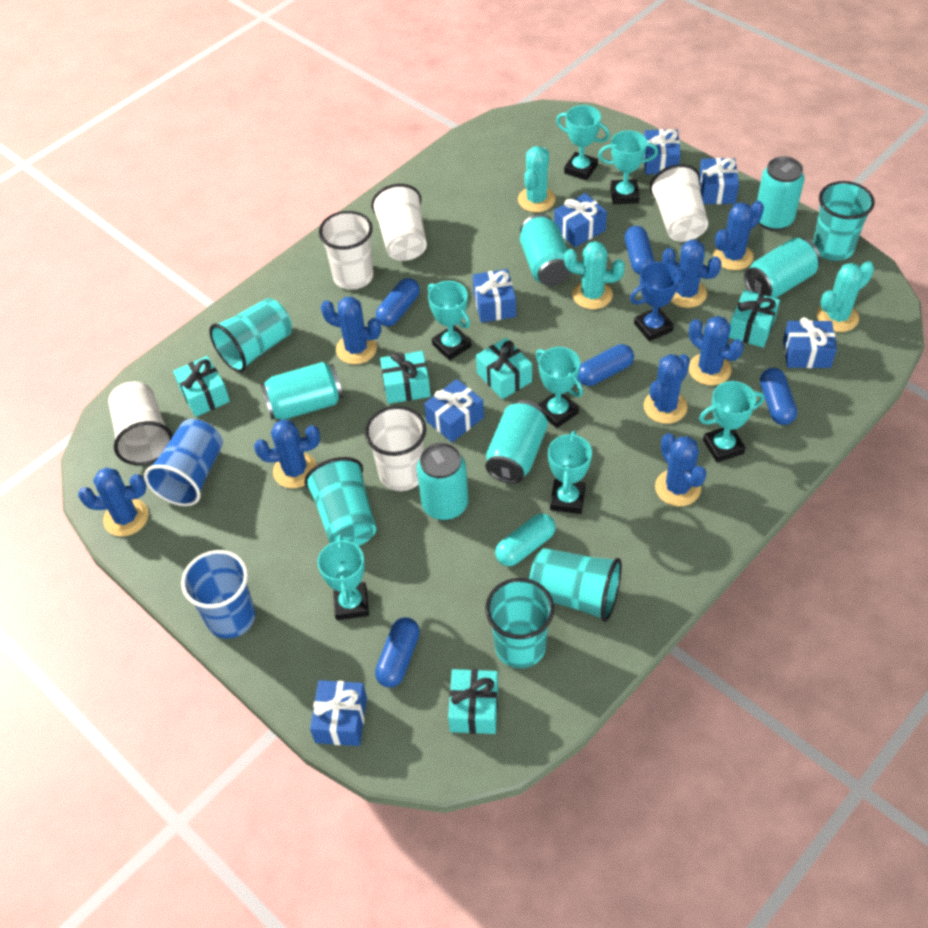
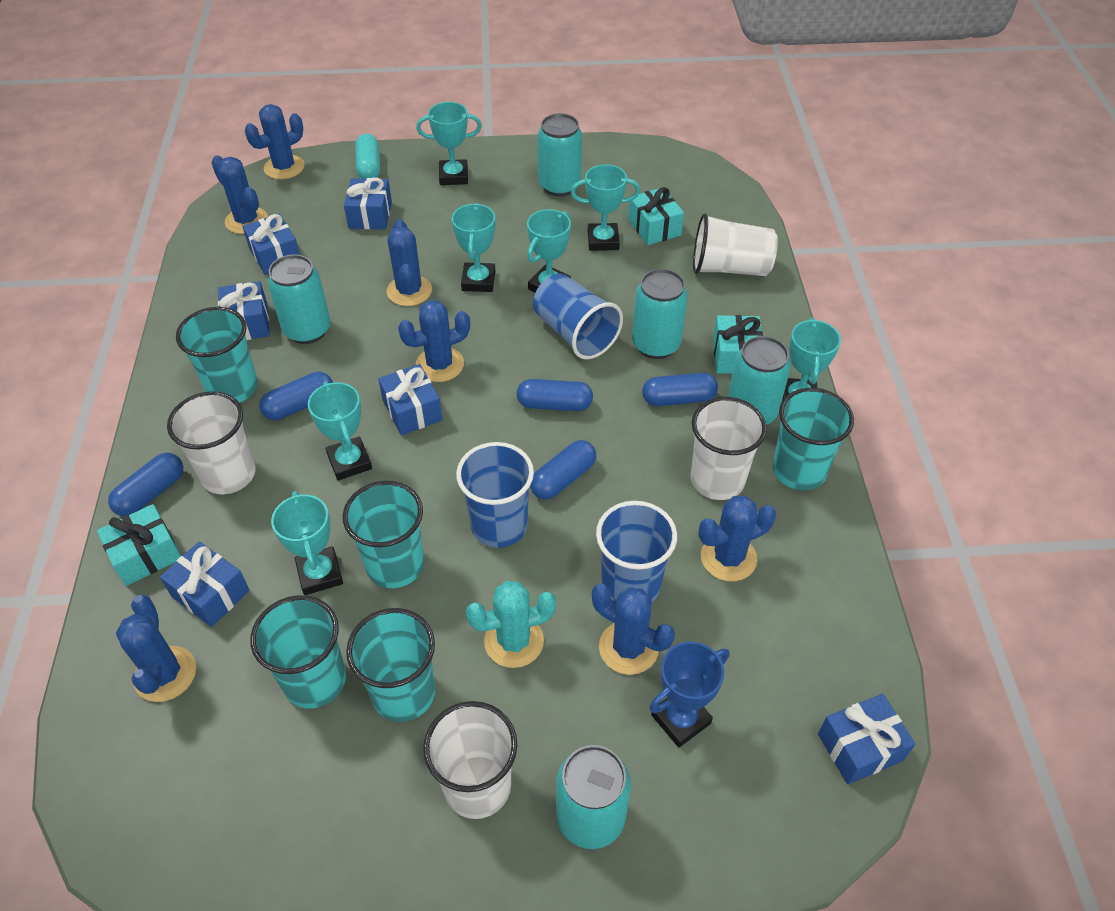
blue cactus: [78,468,149,536] [254,419,320,488] [321,297,381,364] [644,354,690,424] [655,433,707,506] [662,240,722,308] [688,316,744,386] [713,201,764,270] = 8 -> [116,595,196,702] [211,155,268,234] [245,104,305,179] [387,219,432,306] [398,300,470,382] [592,584,675,675] [698,496,776,581] = 7
blue cup: [144,419,223,506] [181,550,255,639] = 2 -> [456,442,534,548] [533,273,623,360] [596,501,677,603] = 3
blue gift: [310,680,367,746] [424,379,484,442] [473,269,516,323] [554,193,607,247] [644,129,681,174] [699,158,739,204] [783,317,837,368] = 7 -> [160,541,250,627] [218,281,270,340] [242,214,300,275] [344,178,392,229] [378,364,443,435] [818,694,915,784] = 6
turquoise cactus: [518,146,556,212] [564,241,625,309] [817,261,874,332] = 3 -> [466,581,556,668] = 1
turquoise can: [261,362,343,420] [417,442,468,521] [486,400,548,484] [520,214,570,286] [744,238,821,298] [757,156,804,231] = 6 -> [268,254,331,344] [538,113,582,197] [556,745,631,849] [632,269,688,359] [728,336,791,425] = 5
turquoise gift: [173,356,230,417] [380,351,431,404] [448,669,498,734] [476,338,532,399] [729,290,780,348] = 5 -> [97,504,181,586] [628,187,684,245] [713,315,763,374] = 3
white cup: [108,382,173,465] [319,211,373,290] [365,406,426,491] [371,184,427,261] [650,164,708,242] = 5 -> [167,391,256,495] [423,701,518,819] [691,397,767,500] [693,214,778,276] = 4

